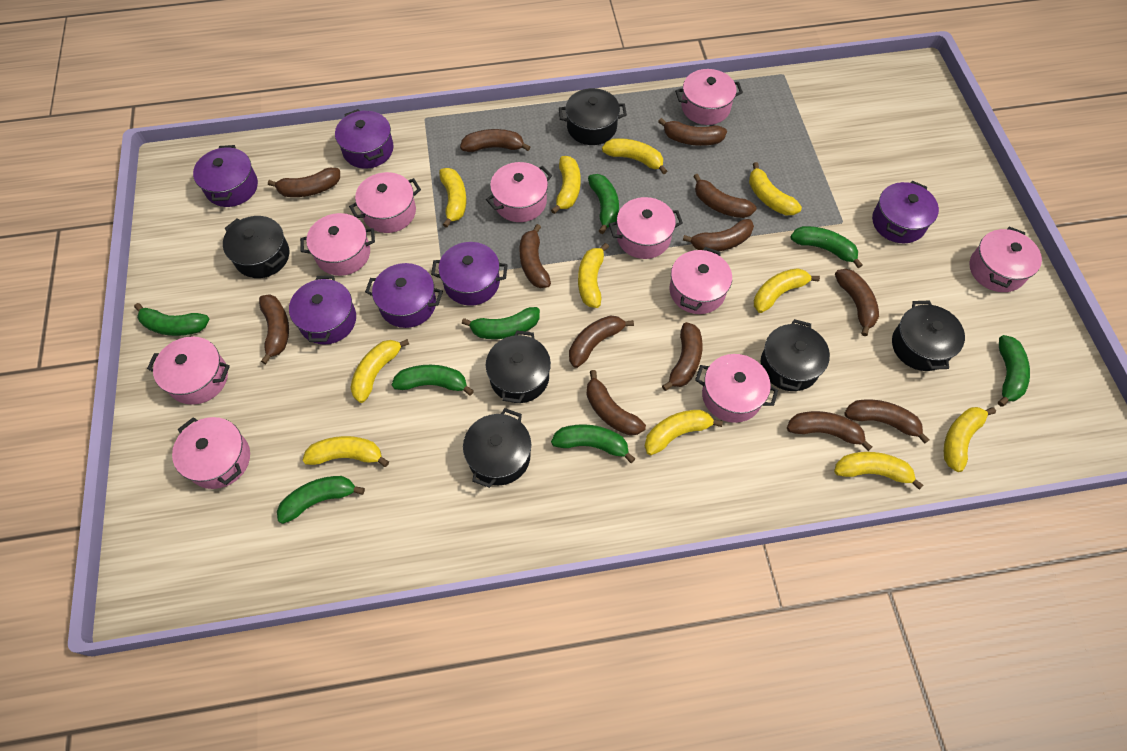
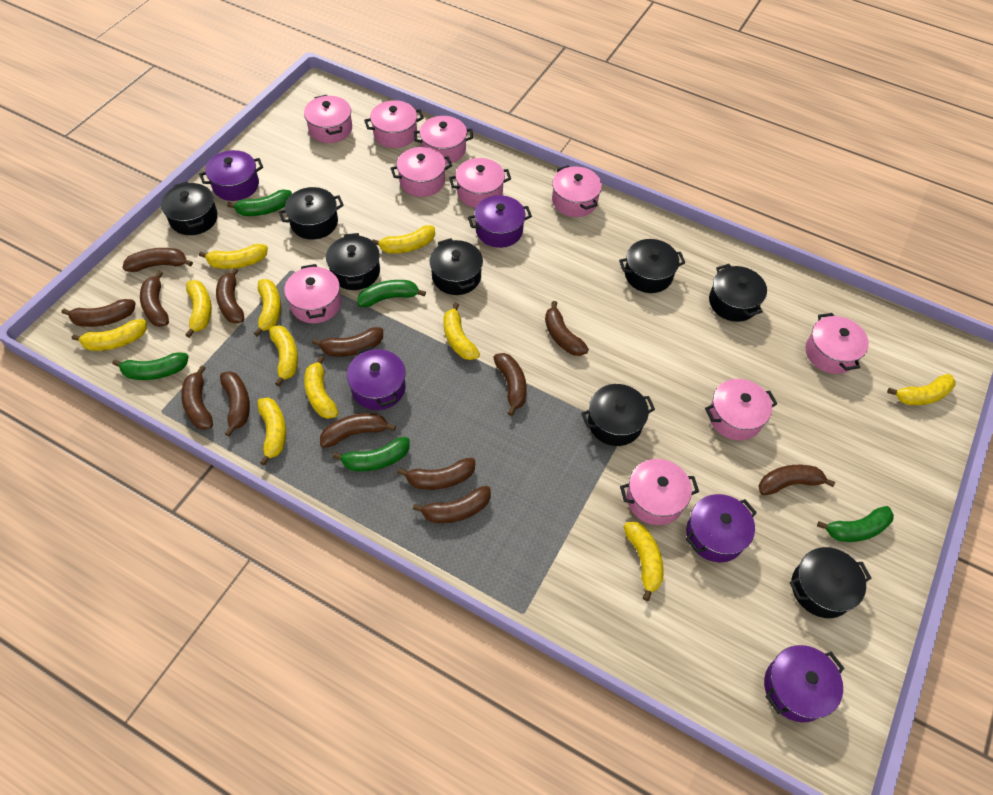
black pot: [223,216,289,278] [463,408,531,488] [486,330,551,403] [559,88,627,145] [761,319,830,391] [892,301,965,371] = 6 -> [161,182,218,235] [279,187,344,240] [326,233,380,290] [430,238,483,295] [581,384,655,446] [619,239,685,293] [709,264,767,322] [790,547,871,618] = 8
green banana: [134,303,209,336] [277,476,365,524] [392,365,474,396] [462,307,540,339] [551,424,635,463] [588,174,619,234] [790,226,862,268] [998,335,1030,407] = 8 -> [112,352,189,380] [227,190,292,216] [333,437,410,471] [358,280,426,307] [817,506,894,542] = 5
purple pot: [193,145,258,207] [289,275,356,345] [335,109,394,168] [365,263,443,328] [431,242,508,306] [872,181,939,243] = 6 -> [199,150,263,201] [347,346,406,410] [468,195,532,248] [686,494,757,562] [764,645,844,722] = 5

